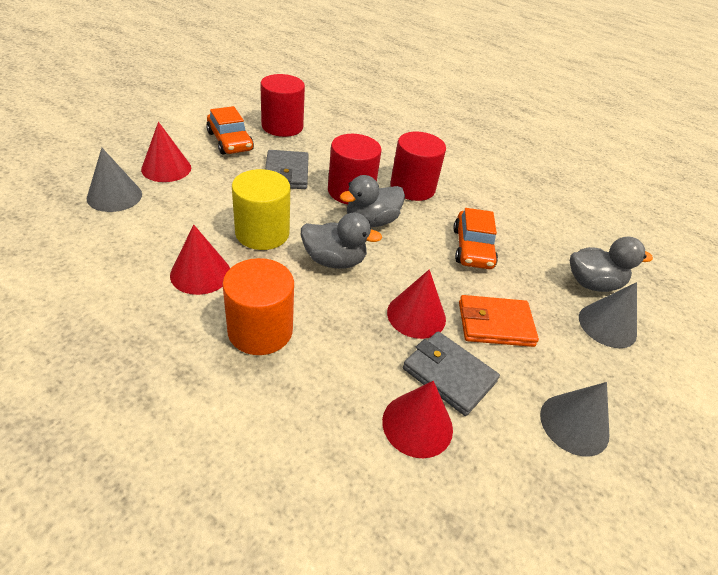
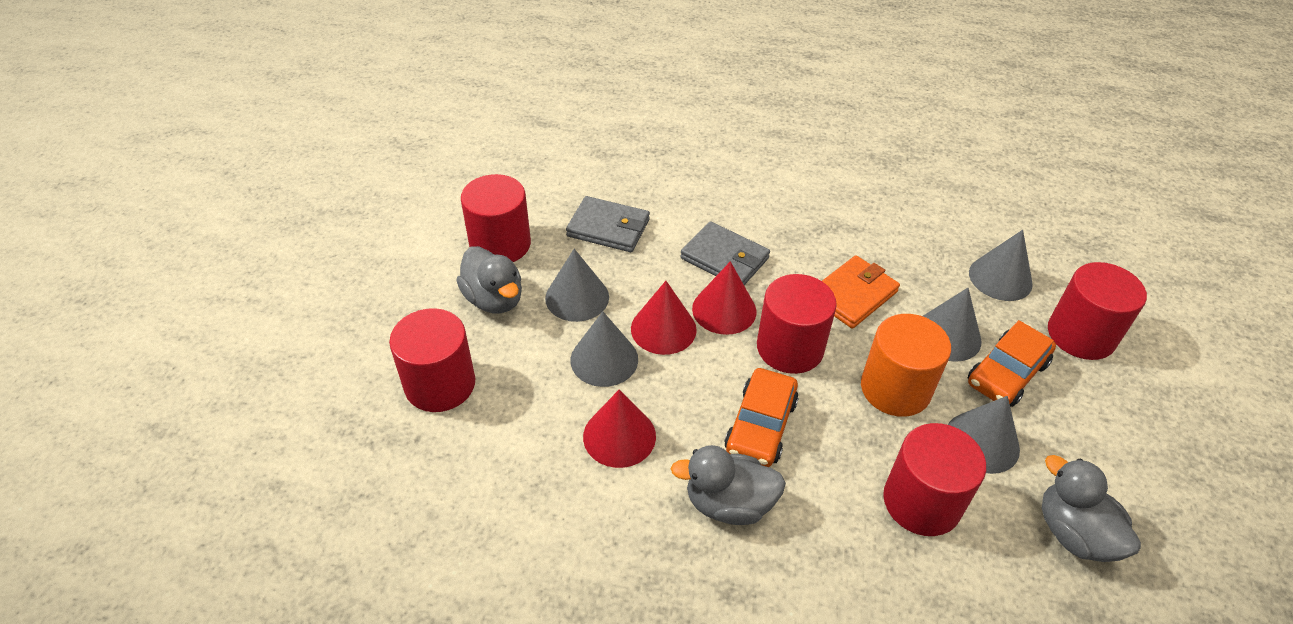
grey cone: [86,148,142,212] [540,382,609,457] [579,282,637,348] = 3 -> [545,249,609,322] [571,311,638,387] [923,288,982,362] [948,396,1020,474] [969,230,1033,301] = 5
red cone: [141,122,191,182] [170,225,230,295] [382,381,453,458] [387,269,446,339] = 4 -> [583,390,656,468] [631,281,697,355] [692,261,757,335] = 3
red cylinder: [260,74,305,137] [328,134,382,204] [390,132,446,201] = 3 -> [389,308,475,412] [461,174,531,262] [757,274,837,374] [883,423,986,536] [1048,262,1147,360] = 5
yellow cylinder: [232,169,290,250] = 1 -> none = 0

